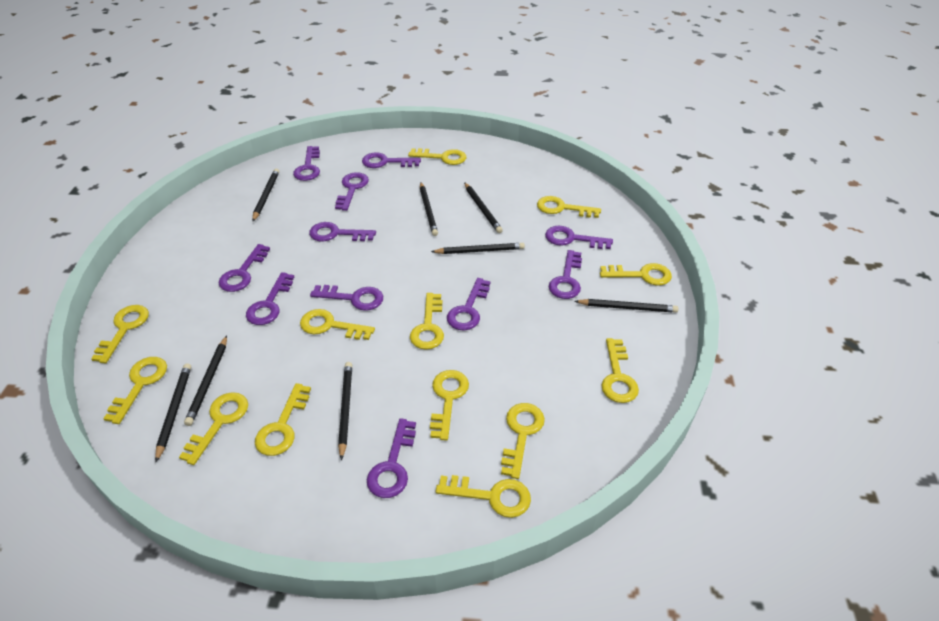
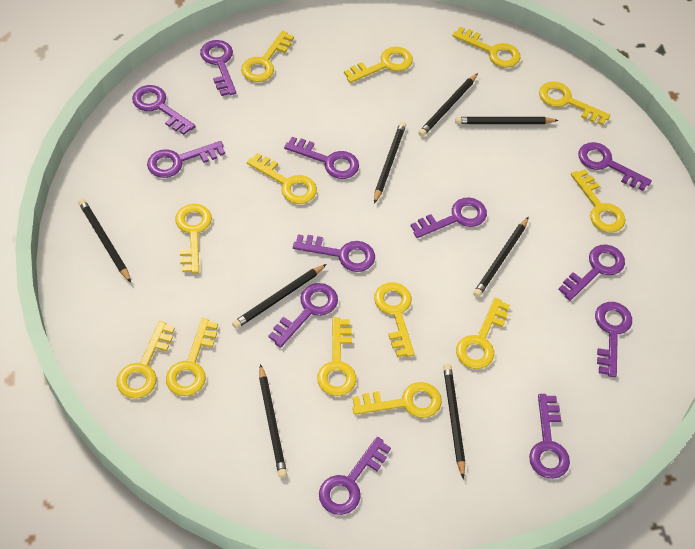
purple key: [219,244,270,292] [246,272,294,325] [293,146,320,181] [309,222,376,242] [310,285,383,311] [335,172,369,211] [362,153,421,168] [367,418,416,498] [447,278,491,330] [545,226,613,249] [549,250,582,299] = 11 -> [132,85,196,135] [147,141,225,178] [200,40,236,96] [268,283,338,348] [284,137,359,179] [293,234,375,272] [319,437,391,515] [411,197,487,238] [529,394,570,479] [558,245,625,301] [578,142,652,191] [595,302,632,377] = 12

